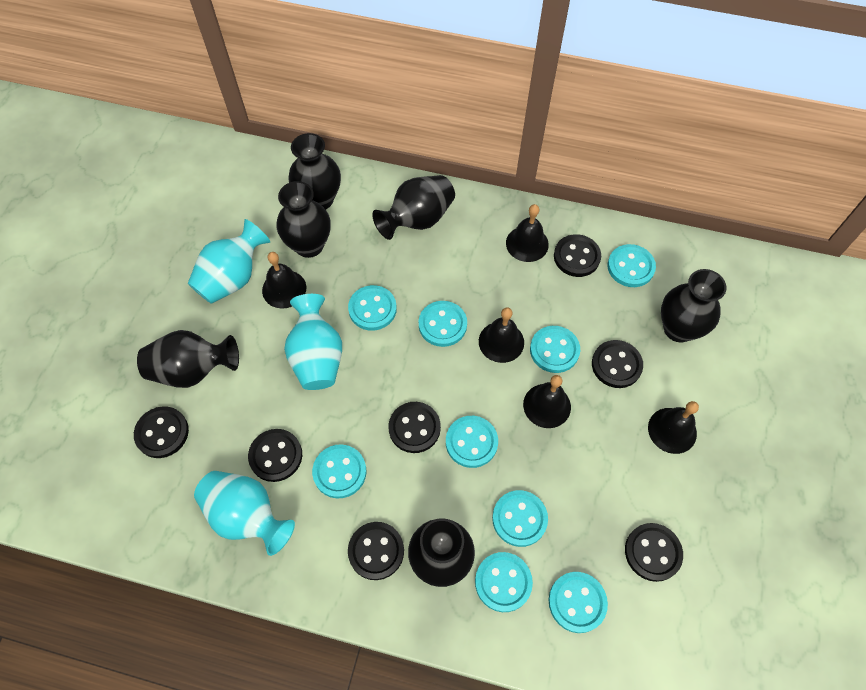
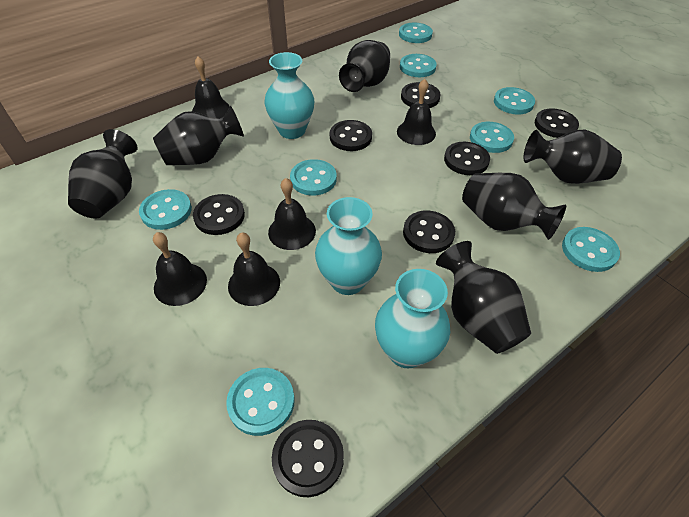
turquoise button: [312,444,366,499] [348,285,397,330] [419,301,467,347] [446,416,498,468] [475,552,533,612] [492,490,548,547] [530,326,580,373] [549,572,608,633] [607,244,656,287] = 9 -> [139,189,192,230] [226,368,295,436] [290,159,337,196] [399,23,433,43] [400,54,437,77] [470,122,514,153] [494,87,535,115] [562,227,620,272] = 8

